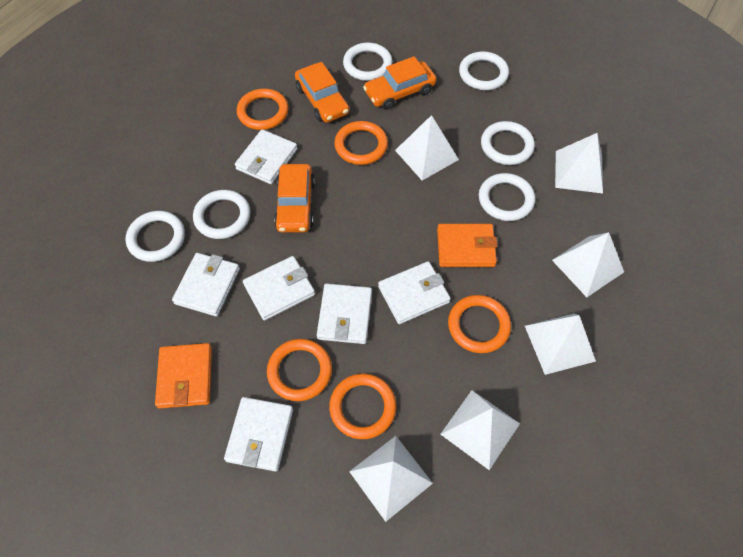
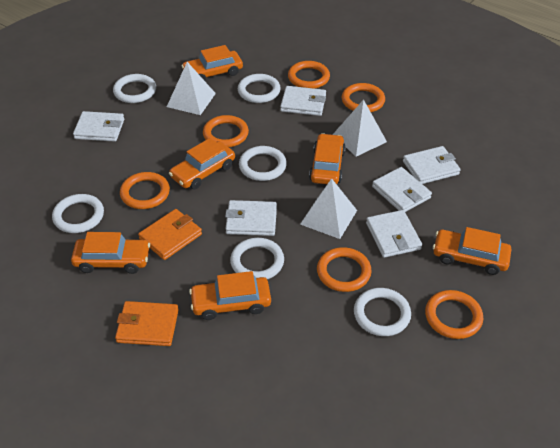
orange car: [274,164,315,233] [295,62,349,123] [363,56,437,110] = 3 -> [71,232,150,274] [169,138,235,189] [182,45,243,81] [189,271,271,320] [309,133,346,184] [433,227,511,275] = 6
orange ring: [237,89,289,130] [267,339,332,401] [329,374,396,439] [334,121,388,165] [448,295,511,353] = 5 -> [120,172,170,209] [203,115,249,147] [288,61,330,89] [317,247,372,292] [342,83,385,112] [425,290,483,339] = 6
white pyramid: [349,436,433,522] [395,115,459,180] [440,390,520,470] [525,314,596,375] [552,232,624,297] [555,133,603,193] = 6 -> [167,62,216,115] [300,178,357,239] [333,99,387,157] = 3

